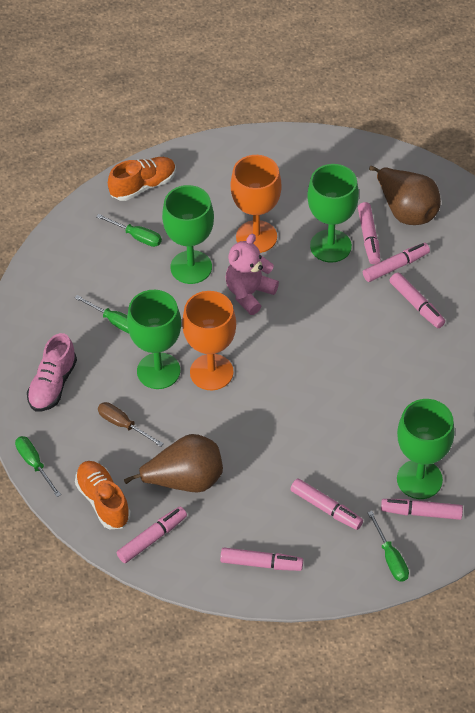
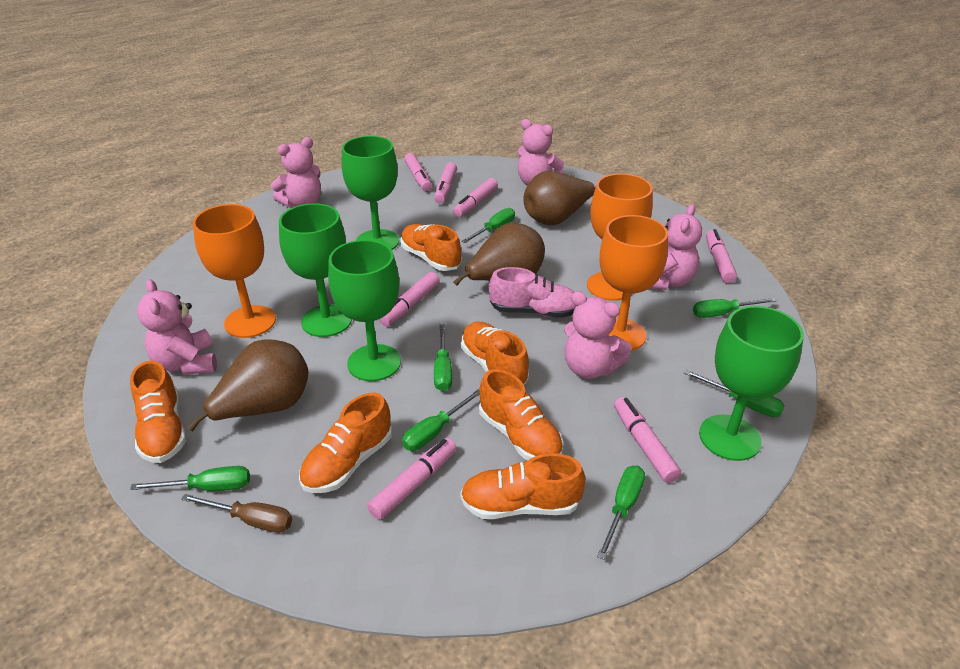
brown pear: [124,434,223,493] [369,166,441,225] = 2 -> [187,339,309,431] [453,223,545,286] [523,171,596,226] = 3
green screwdriver: [15,436,61,497] [75,295,129,333] [96,214,162,247] [367,511,409,582] = 4 -> [130,466,250,491] [402,389,480,451] [434,324,452,391] [462,208,515,243] [597,466,645,560] [684,370,785,417] [693,298,777,318] = 7
orange goblet: [182,291,236,390] [231,155,282,253] = 2 -> [193,204,276,338] [587,174,653,301] [600,215,668,351] = 3
orange shoe: [75,461,131,529] [108,157,176,201] = 2 -> [130,361,186,463] [299,393,392,493] [401,224,462,271] [460,453,585,519] [461,321,529,385] [479,369,564,460] = 6
pink teddy bear: [226,234,279,315] = 1 -> [137,279,217,375] [271,137,321,208] [518,119,564,186] [564,291,632,379] [651,204,702,290] = 5

